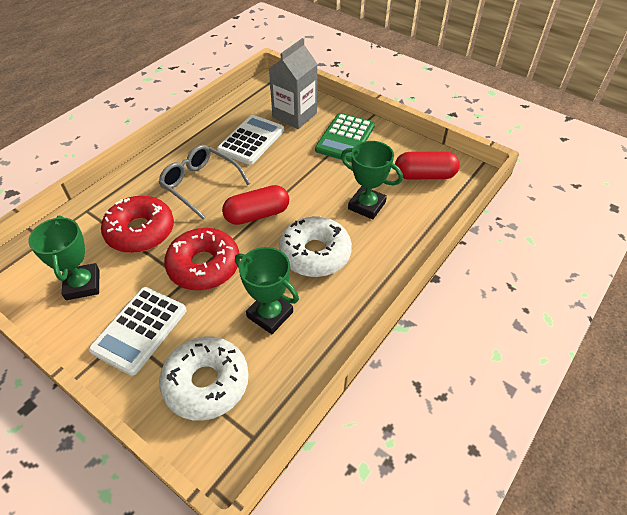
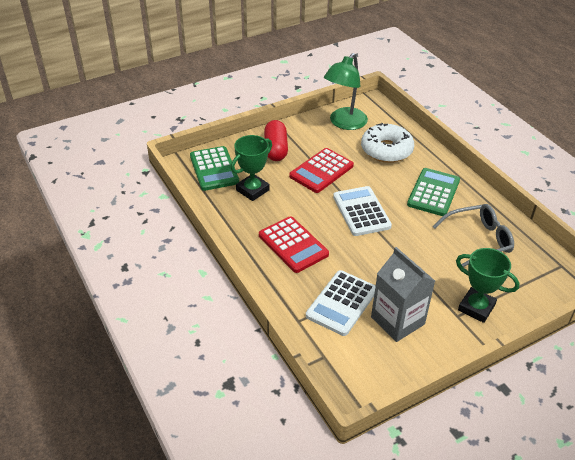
green calculator: [315,113,375,162] = 1 -> [190,146,239,191] [407,168,460,216] = 2
green lamp: none = 0 -> [324,53,368,130] = 1
green trophy: [28,215,99,300] [235,247,299,334] [341,141,403,220] = 3 -> [231,135,272,201] [456,248,520,323] = 2
red calculator: none = 0 -> [259,216,329,273] [289,148,354,193] = 2
red capsule: [222,185,289,225] [395,152,460,179] = 2 -> [264,120,288,161] = 1
red donut: [101,196,174,253] [164,228,239,290] = 2 -> none = 0
white donut: [159,336,249,421] [279,216,352,277] = 2 -> [361,123,414,163] = 1

